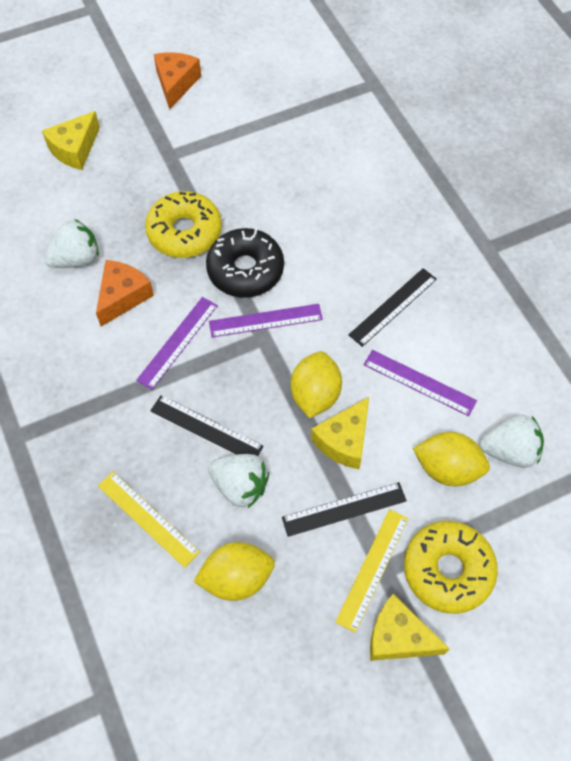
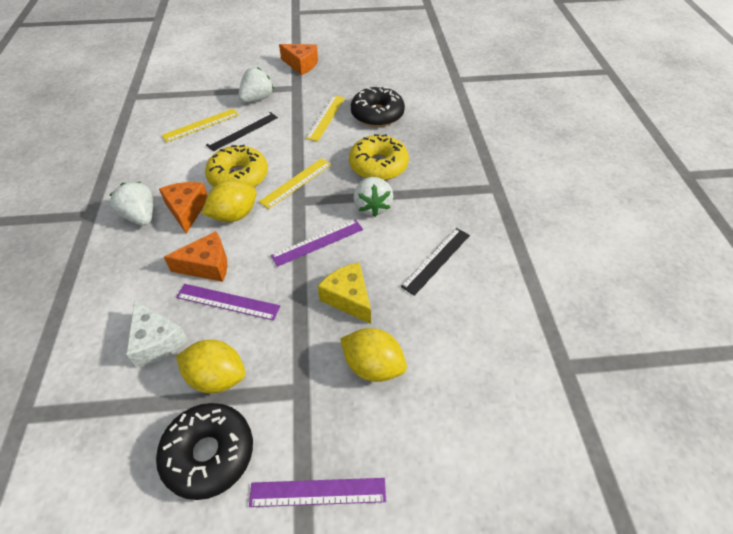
black donut: [206,228,284,298] = 1 -> [156,403,253,500] [351,86,405,127] = 2
black ruler: [150,395,264,456] [282,482,407,537] [349,268,437,347] = 3 -> [206,112,278,151] [401,228,470,296] = 2
orange cheese: [96,260,154,327] [154,52,201,110] = 2 -> [159,182,208,234] [164,231,227,282] [279,44,318,75] = 3
white cheese: none = 0 -> [126,300,188,367] = 1
yellow cheese: [42,111,100,170] [311,397,369,469] [370,594,450,661] = 3 -> [318,262,371,324] = 1
yellow ruler: [98,472,200,568] [335,509,408,633] = 2 -> [162,109,239,142] [259,158,331,209] [306,95,345,141] = 3

